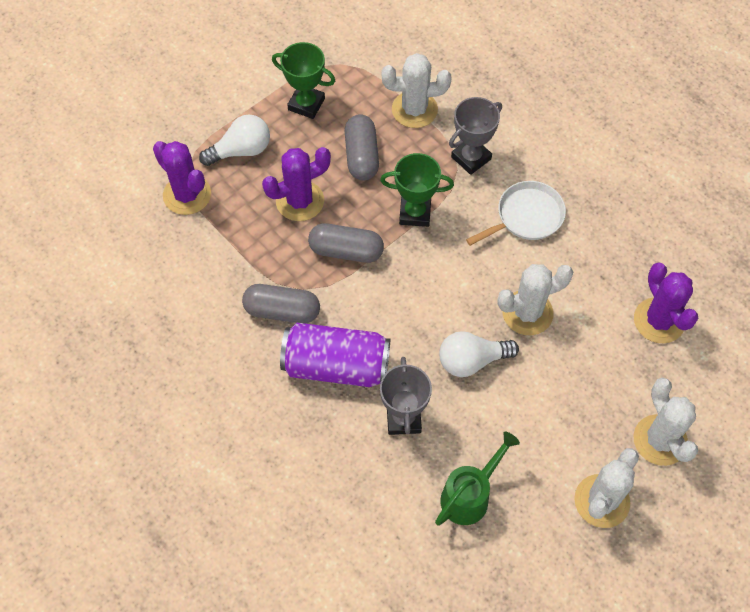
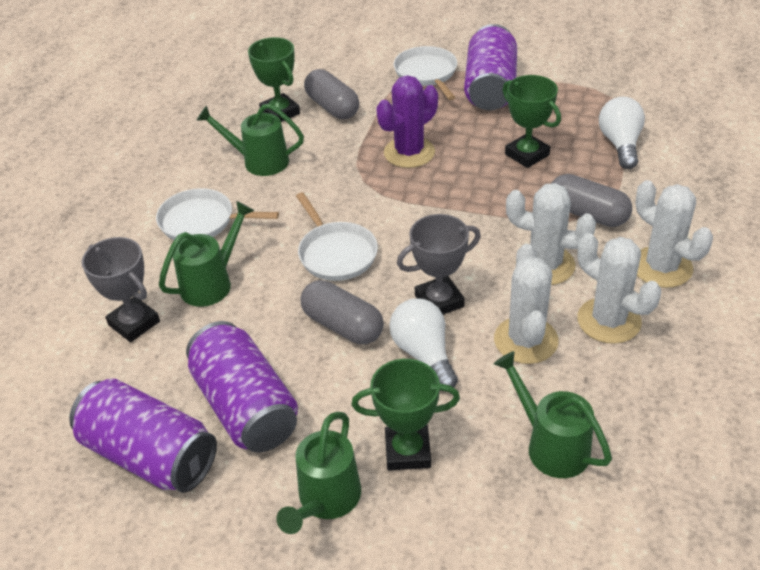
green trophy: [272,42,335,119] [380,153,454,227] = 2 -> [248,37,300,122] [352,359,460,471] [503,75,561,168] = 3
green watering can: [435,431,520,526] = 1 -> [159,201,254,307] [196,103,304,176] [276,412,361,534] [494,351,612,478] = 4
purple cactus: [153,141,211,215] [262,147,331,221] [634,263,698,343] = 3 -> [376,75,438,168] = 1
purple can: [280,323,390,387] = 1 -> [69,378,217,493] [186,321,298,452] [464,24,517,110] = 3
white pan: [466,181,566,246] = 1 -> [156,188,279,240] [296,192,378,281] [394,46,457,100] = 3

